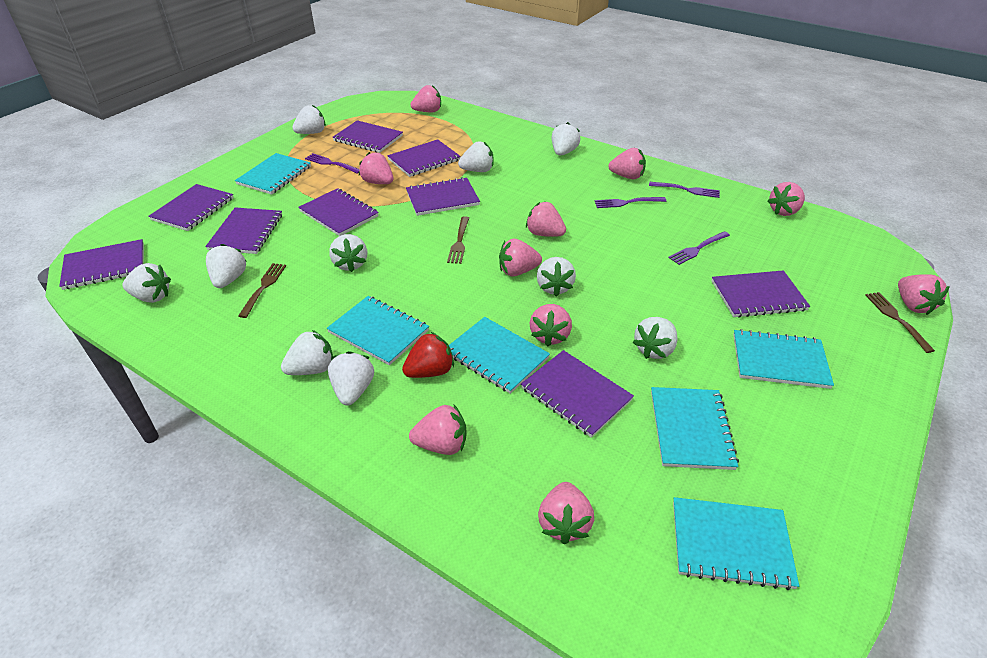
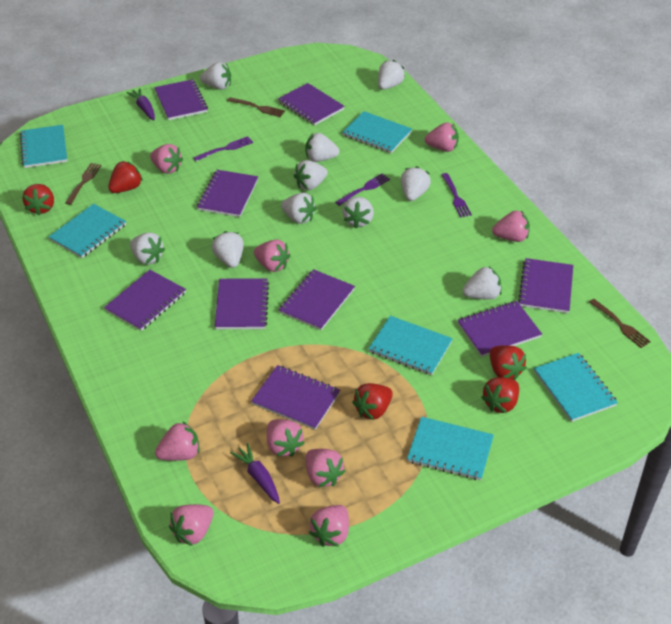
pink strawberry: [359,152,393,184] [409,404,467,455] [411,85,441,112] [499,239,542,277] [526,202,566,237] [530,304,572,347] [538,482,594,544] [609,148,646,179] [767,182,805,216] [898,274,950,315] = 10 -> [150,144,183,174] [155,421,200,461] [169,504,214,546] [254,240,290,272] [267,419,304,457] [305,449,345,487] [309,505,349,547] [425,122,459,152] [492,211,530,242] = 9
purple carrot: none = 0 -> [126,88,155,120] [230,443,280,504] = 2
purple fork: [305,153,359,174] [594,197,666,208] [649,182,720,198] [668,231,730,265] = 4 -> [193,136,253,161] [335,174,390,206] [442,173,472,217] = 3
red strawberry: [402,332,454,378] = 1 -> [23,184,54,215] [108,161,143,193] [352,383,393,420] [481,377,519,413] [490,345,527,380] = 5

